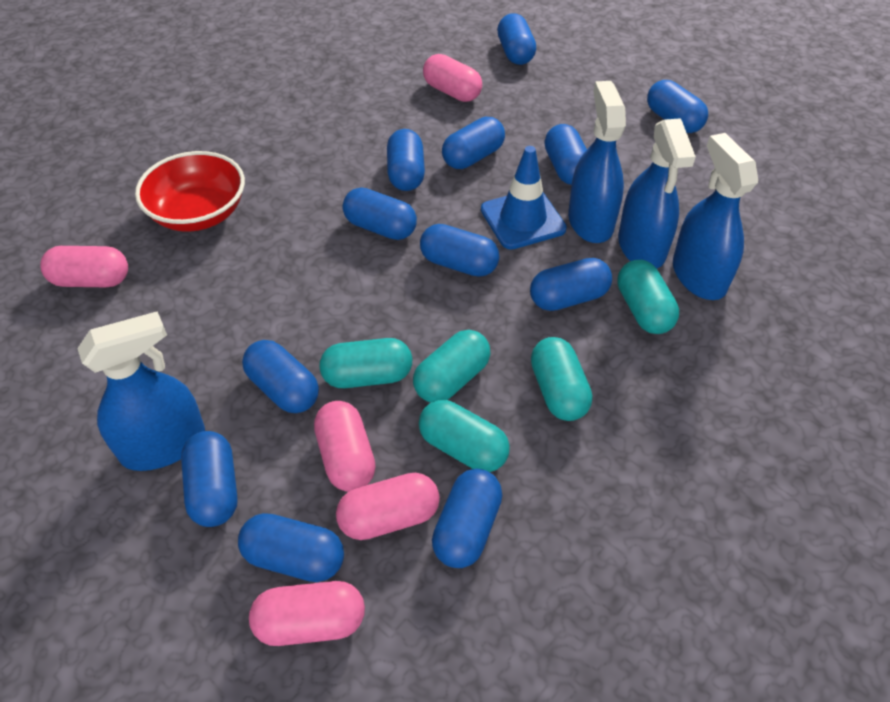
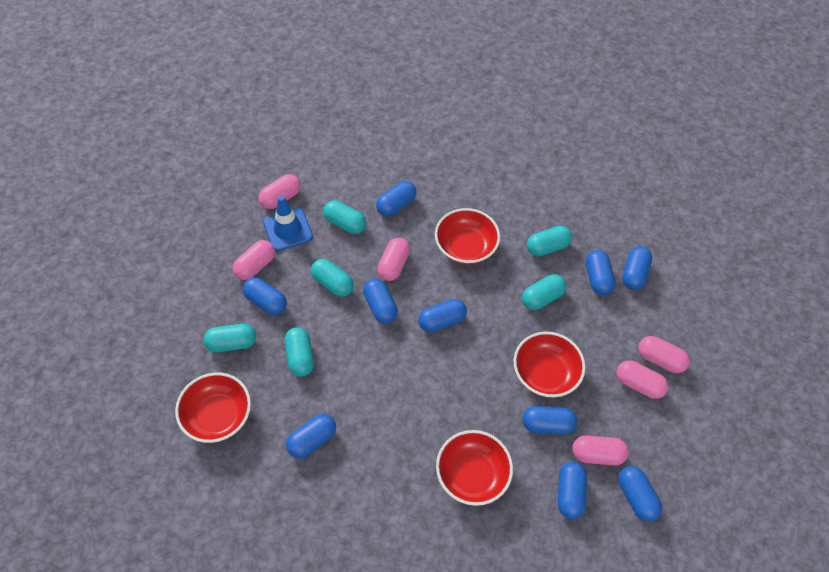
blue capsule: [181,431,238,527] [238,513,344,582] [242,340,319,413] [343,187,417,240] [387,129,425,191] [420,224,499,277] [432,469,502,568] [442,117,505,169] [497,13,536,65] [530,258,612,311] [544,124,587,185] [647,80,708,133] = 12 -> [243,277,287,315] [286,414,336,458] [363,278,398,324] [376,181,417,217] [418,299,467,332] [523,406,577,435] [558,462,587,519] [586,250,616,295] [618,466,662,521] [622,246,652,290] = 10
blue spray bottle: [77,311,205,471] [568,81,626,243] [618,118,696,268] [673,133,758,300] = 4 -> none = 0
pink capsule: [40,246,128,287] [249,581,365,646] [314,401,376,492] [336,473,440,540] [423,54,482,102] = 5 -> [233,240,275,280] [258,174,301,209] [377,238,410,281] [572,435,629,466] [617,360,668,399] [638,336,690,373] = 6
red bowl: [135,151,245,232] = 1 -> [175,373,251,443] [435,208,500,265] [436,430,513,506] [514,332,585,397] = 4
turquoise capsule: [320,338,412,388] [413,330,491,402] [419,400,510,472] [531,337,592,421] [617,260,679,334] = 5 -> [204,324,256,352] [285,327,314,377] [311,259,354,297] [323,200,366,234] [522,274,567,310] [527,226,572,257] = 6

